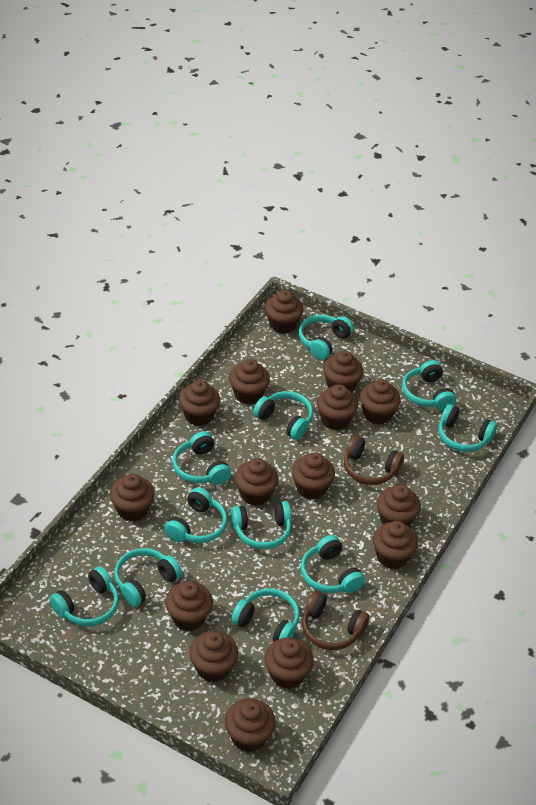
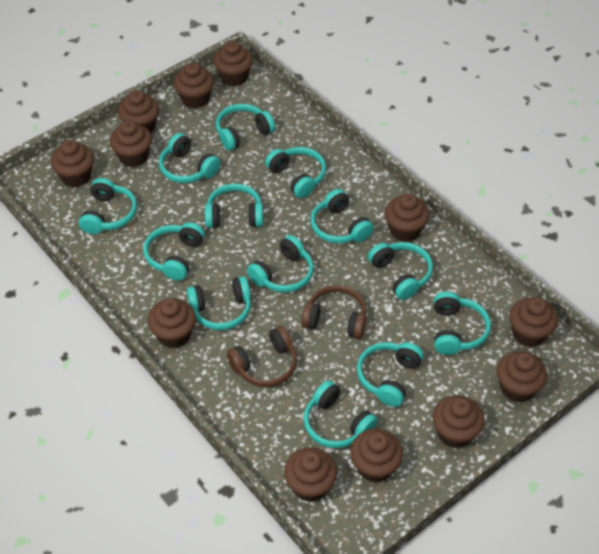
brown cupcake: [110,474,155,522] [165,581,213,631] [179,380,220,426] [189,631,238,683] [225,698,276,752] [229,359,270,404] [235,458,279,506] [265,290,304,334] [265,638,314,689] [292,453,335,500] [317,384,358,430] [323,351,363,392] [360,379,401,424] [373,521,418,569] [377,485,421,527] = 15 -> [51,140,94,187] [110,120,152,167] [118,90,159,133] [148,298,196,348] [174,62,214,108] [213,41,253,87] [284,447,337,502] [350,429,403,483] [385,193,430,242] [433,395,484,448] [497,351,547,403] [509,297,558,347] = 12
turquoise headphones: [50,566,119,626] [114,548,182,607] [164,487,228,543] [172,431,231,485] [231,501,291,549] [231,588,300,642] [253,391,313,440] [299,315,354,360] [301,535,365,593] [402,360,456,411] [439,404,497,452] = 11 -> [79,178,137,234] [144,222,205,281] [159,133,221,183] [187,276,251,330] [205,183,263,228] [216,104,275,151] [247,235,314,292] [265,147,326,198] [304,380,378,448] [311,189,374,244] [357,342,424,407] [368,242,433,300] [434,291,491,355] = 13

